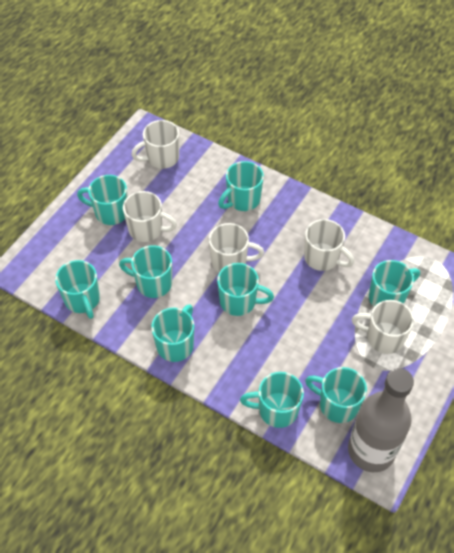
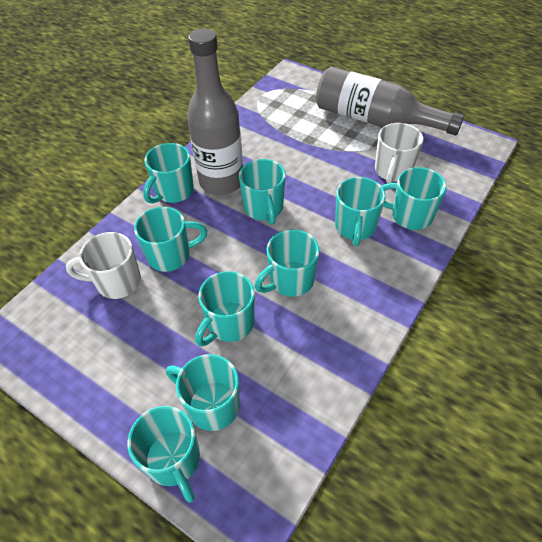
grey bottle: [348,368,414,472] = 1 -> [187,28,243,195] [316,66,464,136] = 2
white mug: [123,191,177,242] [131,120,179,169] [209,223,264,272] [304,219,354,271] [352,300,414,354] = 5 -> [66,232,141,299] [375,123,424,184] = 2

